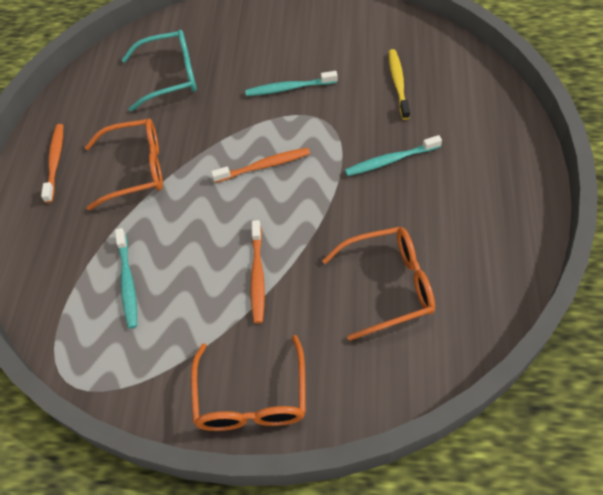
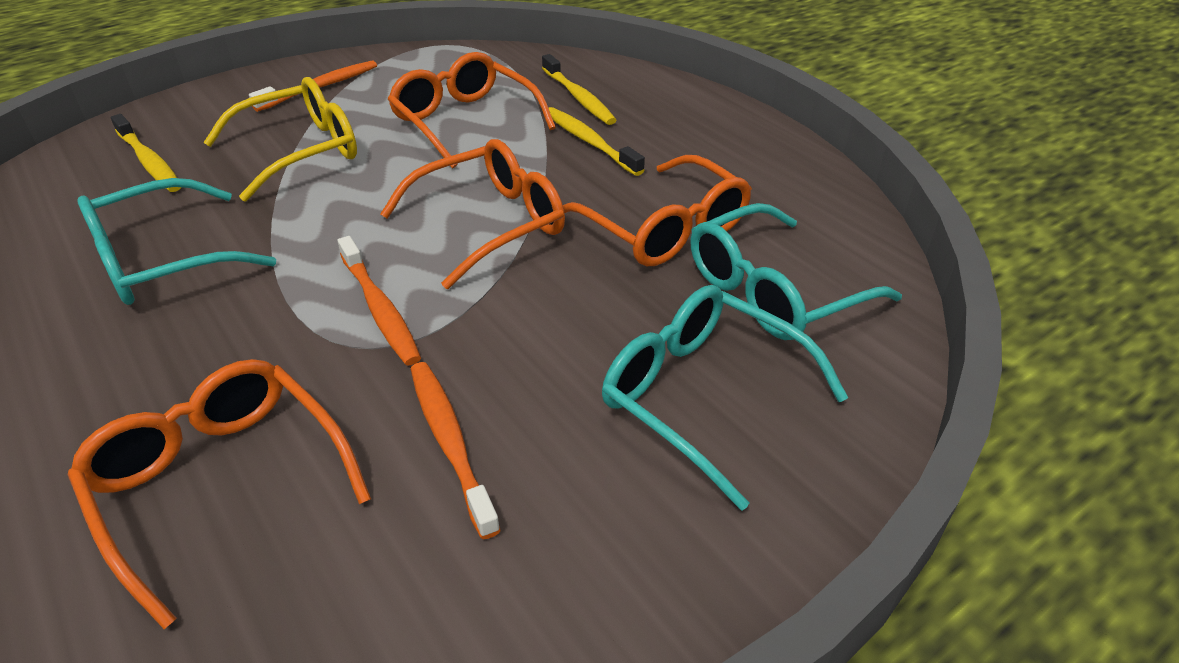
orange glasses: [85,119,163,210] [191,335,306,431] [322,227,435,341] = 3 -> [68,359,371,629] [380,139,565,289] [388,52,556,169] [563,155,752,266] = 4
turquoise glasses: [121,30,196,111] = 1 -> [77,178,276,305] [602,285,848,511] [691,203,902,340] = 3
turquoise toothbrush: [115,228,137,329] [245,71,338,96] [345,135,442,176] = 3 -> none = 0
yellow glasses: none = 0 -> [203,77,357,202] = 1
yellow toothbrush: [389,49,410,120] = 1 -> [111,114,181,192] [542,54,617,125] [549,107,645,176] = 3

